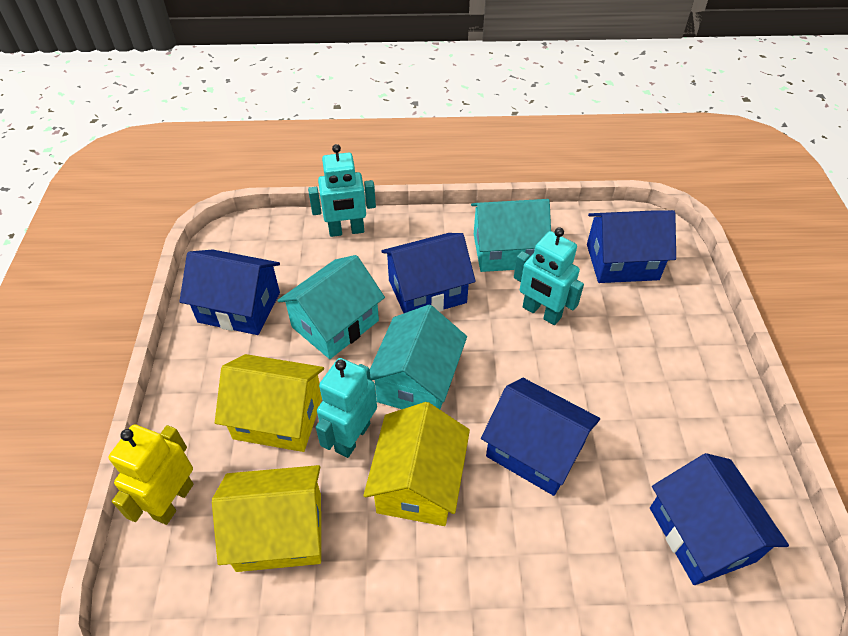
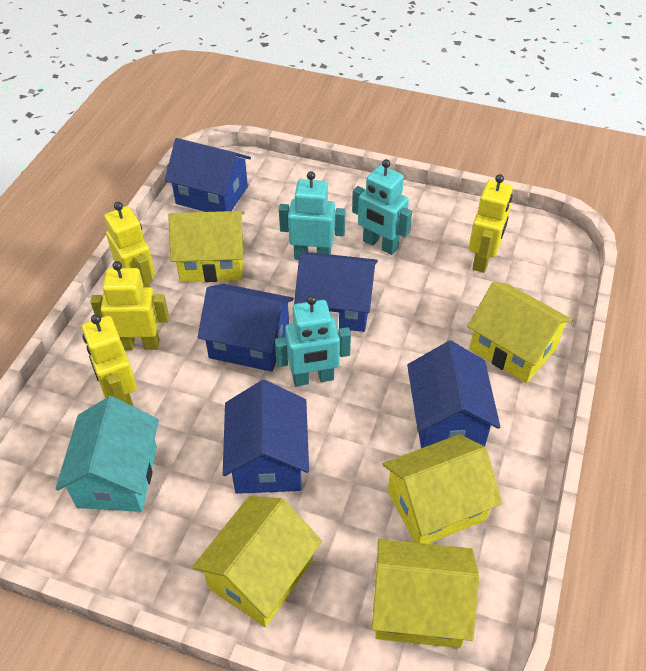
turquoise house: [278,255,385,359] [370,305,467,409] [471,199,551,272] = 3 -> [56,396,159,512] = 1
yellow house: [212,465,321,572] [215,354,324,452] [363,402,470,526] = 3 -> [168,211,244,282] [192,496,322,627] [372,539,479,648] [382,434,502,544] [467,282,573,383] = 5
yellow robot: [108,424,193,525] = 1 -> [82,314,137,407] [91,261,169,350] [104,202,155,287] [469,174,513,273] = 4

